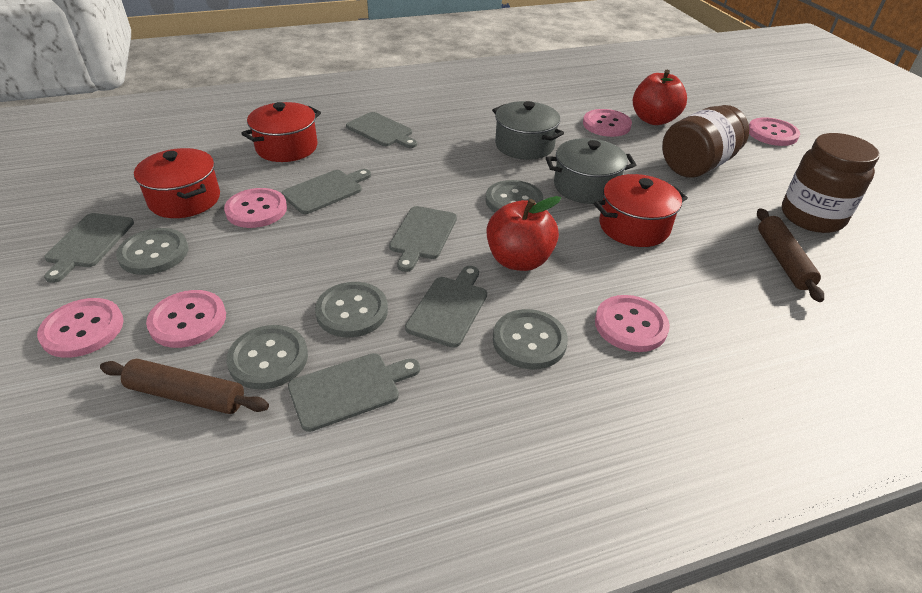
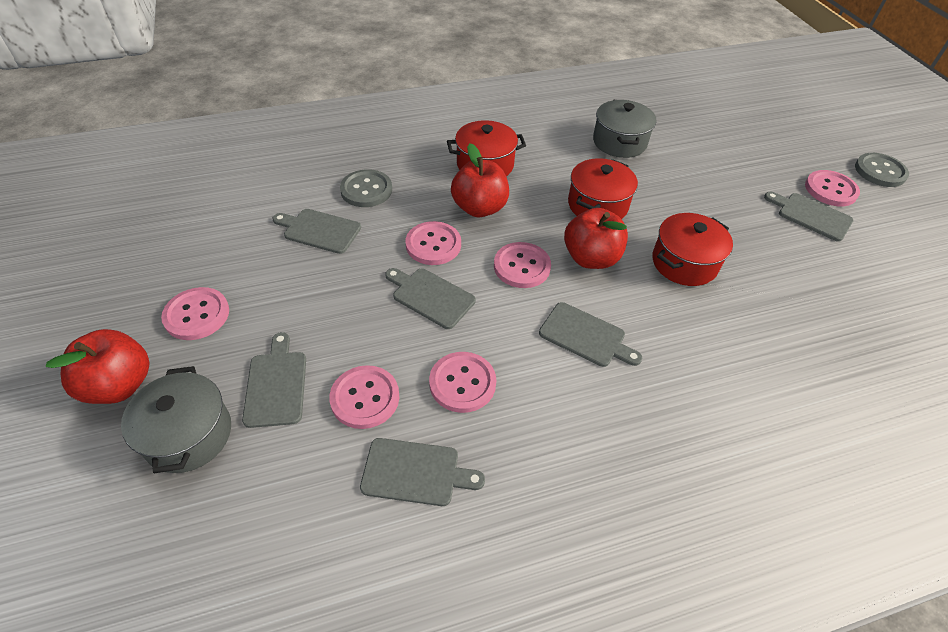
brown jar: [662,105,749,178] [782,133,879,233] = 2 -> none = 0
brown rolling pin: [100,359,269,414] [757,208,824,302] = 2 -> none = 0
grey button: [116,228,188,275] [226,325,308,389] [315,282,388,337] [486,180,543,212] [493,309,568,369] = 5 -> [340,169,392,207] [855,153,909,187] = 2
red apple: [487,196,561,271] [633,70,687,125] = 2 -> [46,329,149,404] [451,143,509,217] [564,208,628,269] = 3

